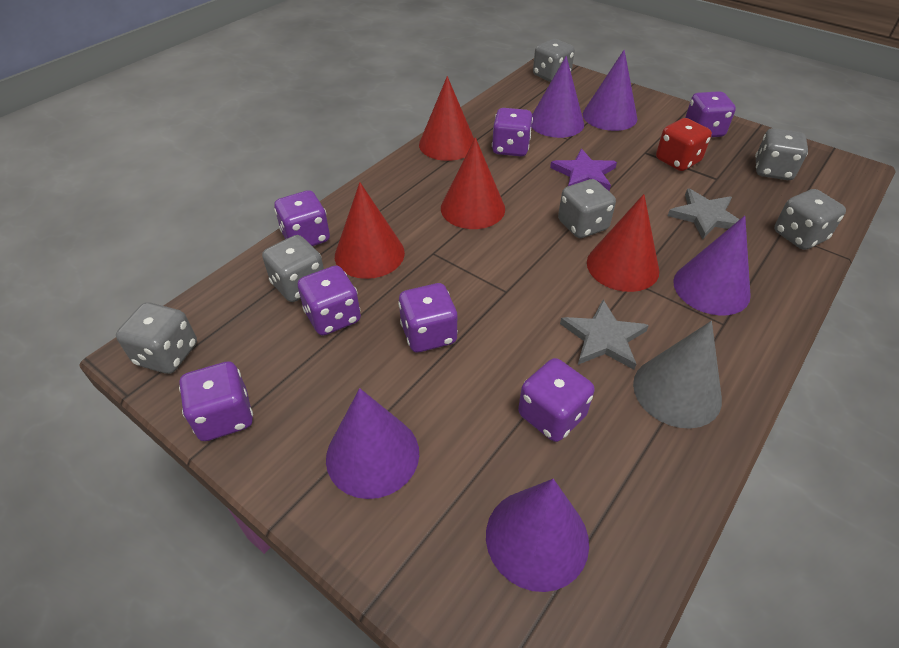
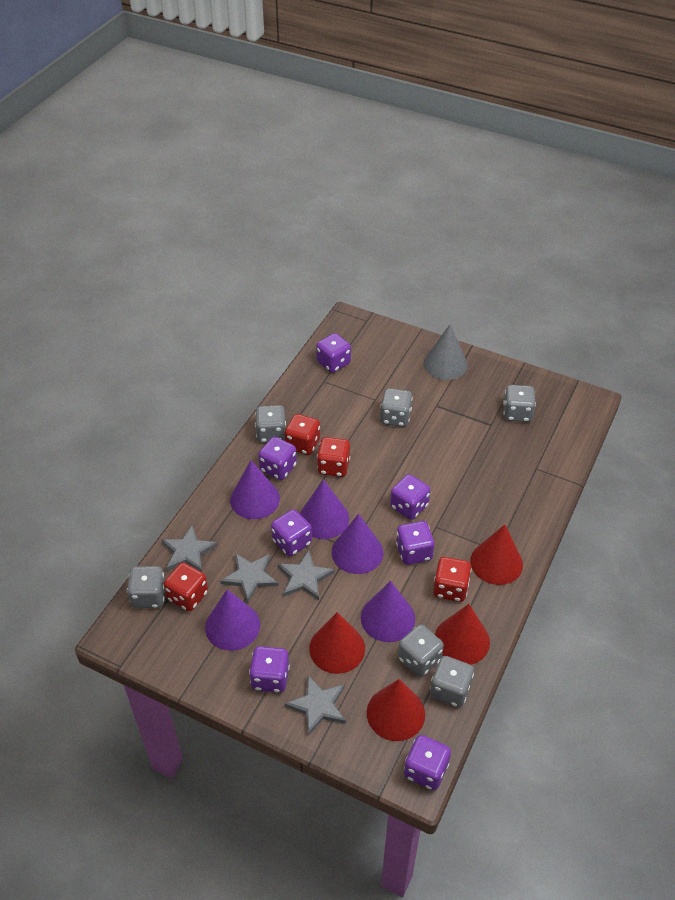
grey star: [560,300,649,370] [668,189,740,239] = 2 -> [161,525,218,572] [220,553,278,603] [278,550,335,600] [285,675,346,736] = 4
purple star: [550,149,617,191] = 1 -> none = 0
red dice: [656,118,712,171] = 1 -> [164,563,208,611] [285,414,320,455] [317,437,350,477] [433,557,472,602] = 4

